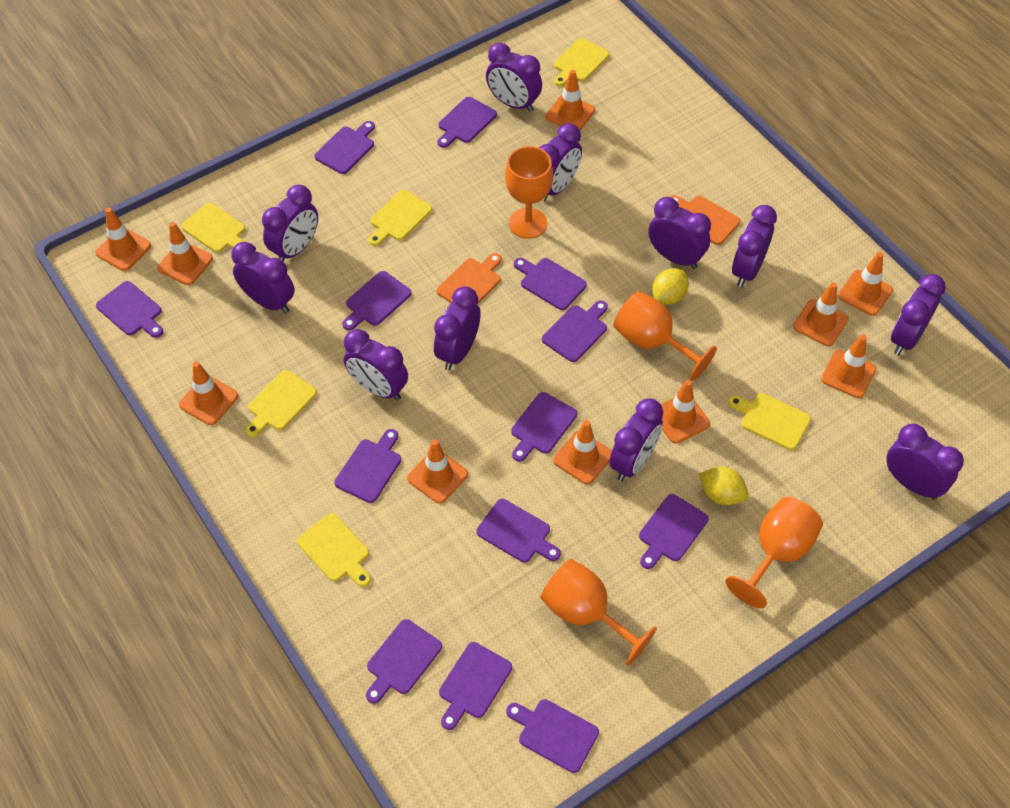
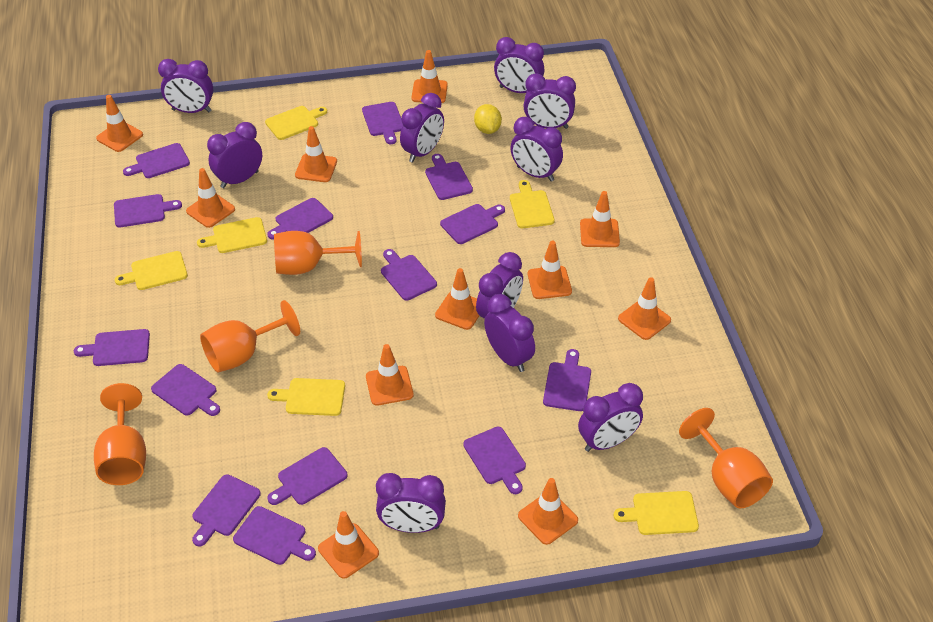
orange cutting board: [437,253,502,304] [670,195,740,245] = 2 -> none = 0
orange traffic cone: [95,207,151,271] [157,222,213,285] [179,361,238,425] [407,439,468,504] [546,70,595,131] [553,420,612,485] [661,380,710,444] [793,282,848,346] [821,334,876,398] [838,252,893,316] = 10 -> [96,95,143,152] [186,168,235,228] [295,126,337,182] [318,511,379,579] [366,344,414,406] [411,50,448,103] [435,268,479,330] [518,478,578,545] [528,241,572,299] [580,191,620,247] [618,277,671,340] = 11
purple clock: [231,242,295,313] [262,185,318,262] [344,329,408,401] [434,286,481,370] [486,43,542,112] [539,123,582,201] [609,399,663,481] [648,197,711,269] [732,205,777,287] [886,424,964,500] [891,274,946,355] = 11 -> [158,59,213,113] [207,122,262,188] [376,473,446,533] [400,93,444,163] [476,252,523,319] [484,294,535,372] [494,37,544,93] [510,117,563,182] [523,73,576,129] [578,383,643,452] = 10
purple cutting board: [96,281,163,338] [314,121,375,174] [334,429,401,503] [342,271,412,331] [366,619,442,704] [437,97,497,148] [439,642,512,730] [477,499,561,563] [506,699,599,773] [511,392,577,462] [514,258,587,310] [542,301,608,362] [639,494,709,569] = 13 -> [74,329,150,366] [114,194,182,228] [123,143,190,178] [151,364,220,416] [192,474,261,547] [233,506,316,565] [267,198,333,240] [267,447,348,505] [362,102,403,144] [381,249,437,301] [425,154,473,200] [440,204,505,244] [463,427,526,494] [543,349,591,411] = 14
yellow lemon: [652,268,689,305] [699,467,749,505] = 2 -> [474,104,502,134] = 1

